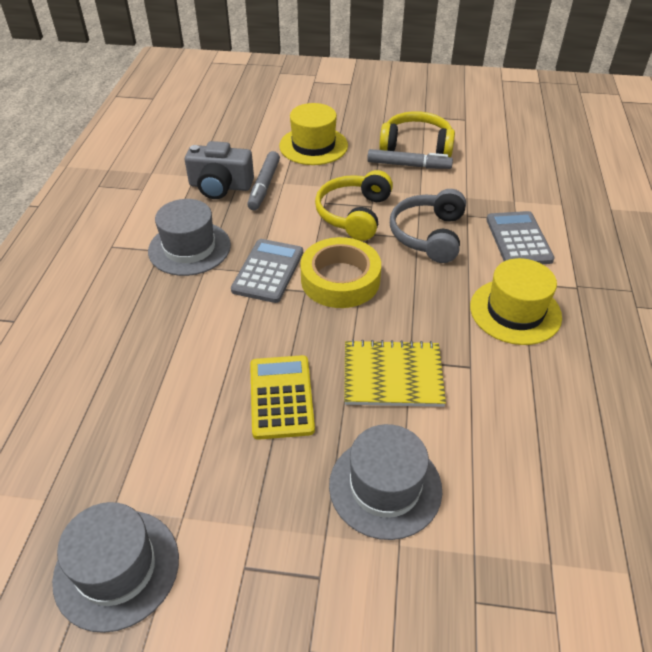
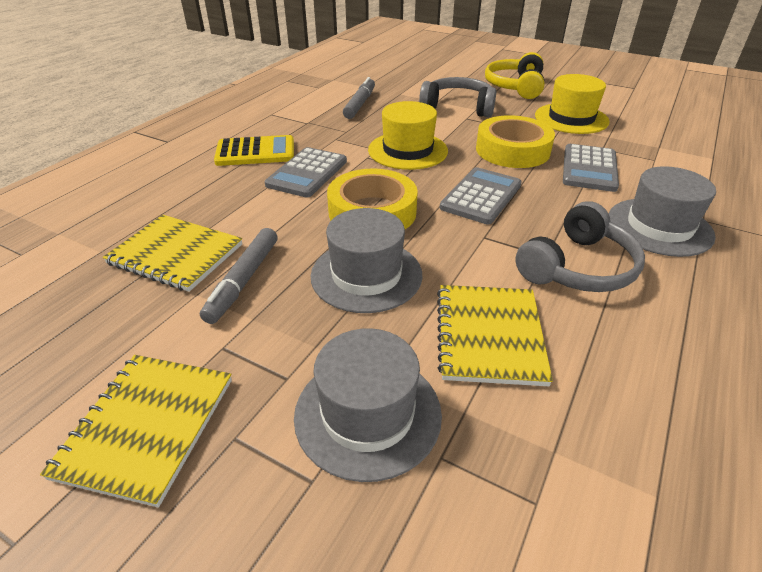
grey calculator: [231,239,303,303] [486,211,554,264] = 2 -> [265,147,347,197] [440,167,522,224] [563,144,619,192] = 3
grey camera: [185,141,254,199] = 1 -> none = 0
grey headphones: [390,189,466,263] = 1 -> [419,77,496,118] [515,201,645,292] = 2
yellow headphones: [315,170,393,241] [379,111,455,157] = 2 -> [485,52,544,99] = 1
yellow notebook: [344,340,446,407] = 1 -> [40,355,232,508] [103,215,242,292] [437,285,553,386] = 3
yellow tape: [300,237,381,308] = 1 -> [327,169,418,229] [476,115,555,168] = 2

